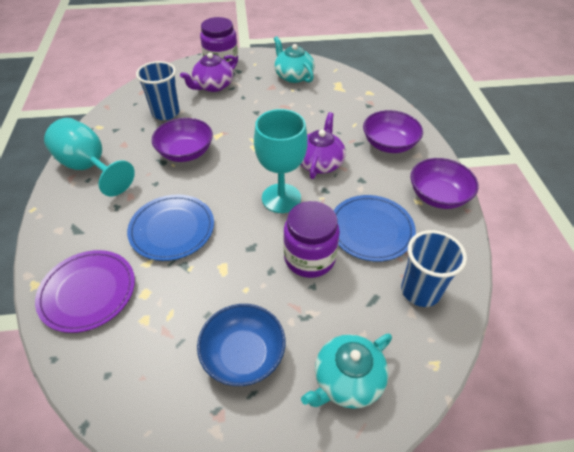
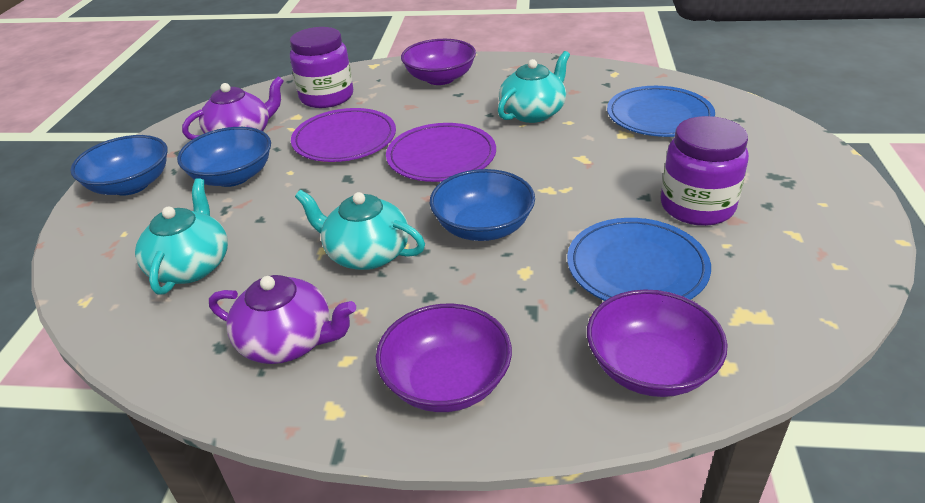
blue bowl: [197,304,285,386] = 1 -> [70,135,168,196] [177,127,271,187] [430,169,535,241] = 3
blue cup: [136,61,180,120] [401,230,467,307] = 2 -> none = 0
purple plate: [35,250,135,333] = 1 -> [291,108,396,162] [386,123,496,182] = 2
turquoise goblet: [44,118,135,196] [254,109,308,213] = 2 -> none = 0
turquoise teapot: [274,36,315,83] [301,333,392,409] = 2 -> [135,178,228,295] [295,190,425,270] [498,51,570,123] = 3

